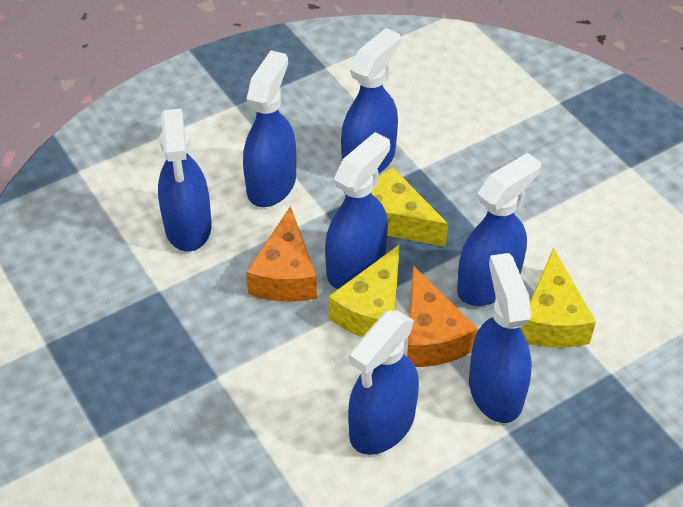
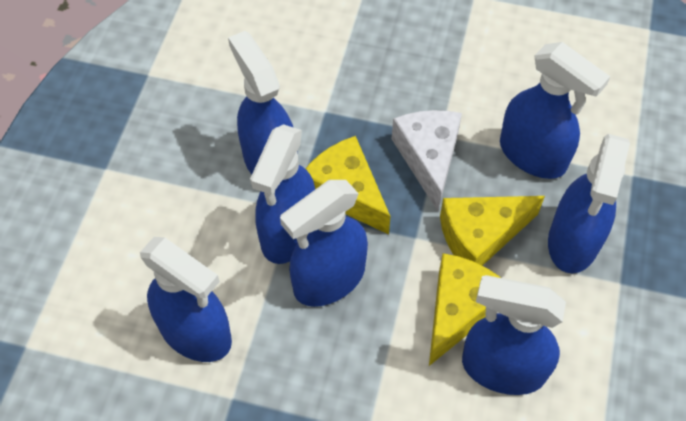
orange cheese: [246,206,317,302] [407,266,478,367] = 2 -> none = 0
white cheese: none = 0 -> [392,110,462,211] = 1

